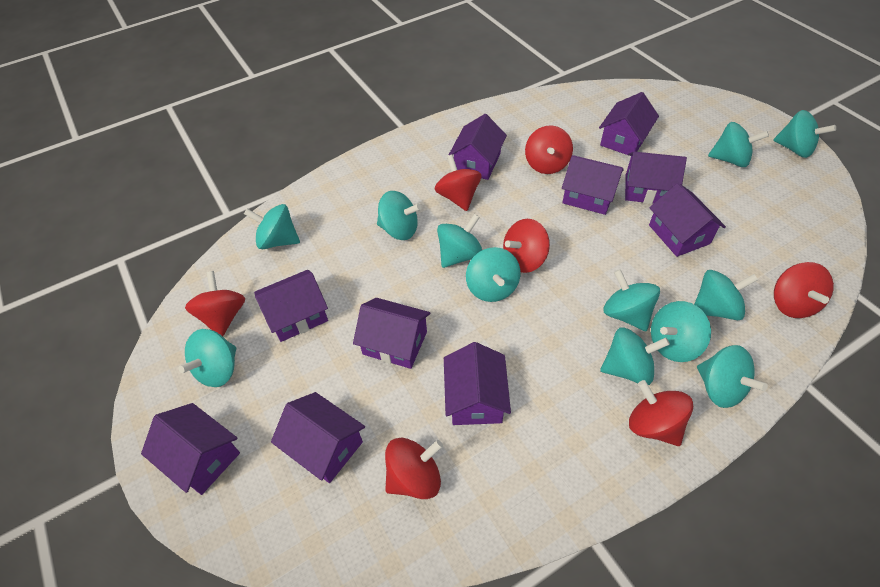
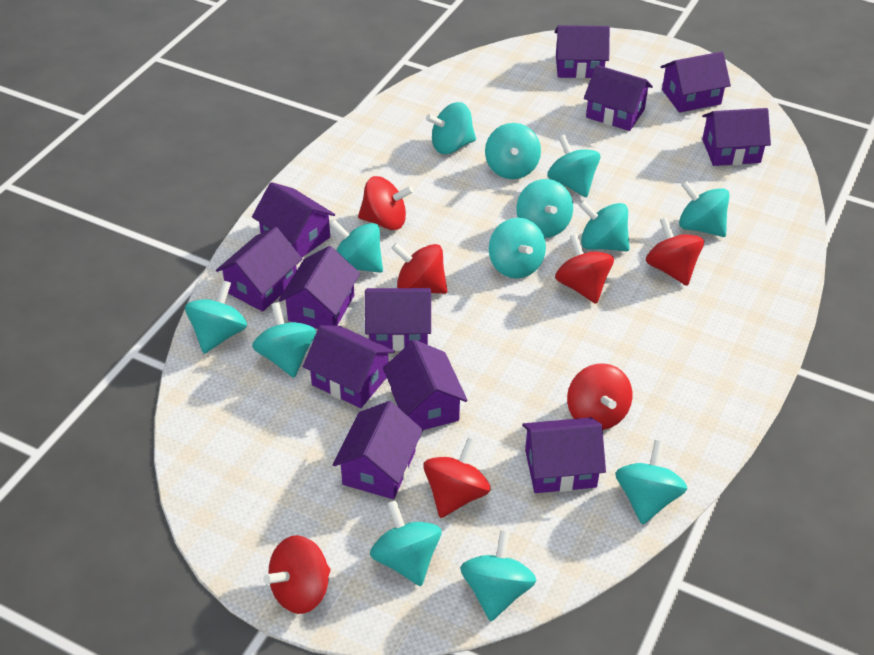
purple house: [141,403,240,495] [254,270,328,342] [271,392,365,483] [353,298,431,369] [444,342,511,425] [449,114,507,180] [562,155,624,215] [599,92,659,156] [625,152,687,204] [649,183,726,257] = 10 -> [216,227,302,312] [252,182,335,258] [278,246,360,329] [303,325,395,408] [333,401,423,499] [365,288,431,351] [383,340,468,430] [522,417,606,493] [555,25,610,79] [584,65,653,131] [661,52,731,113] [702,108,771,166] = 12
turquoise spinning top: [179,329,236,387] [244,204,300,249] [377,191,421,240] [437,214,482,268] [466,247,520,302] [600,328,670,385] [603,269,660,331] [651,301,711,362] [694,270,758,320] [697,345,768,408] [708,122,769,167] [773,110,836,158] = 12 -> [185,281,247,354] [252,302,316,378] [329,219,383,273] [370,500,441,586] [426,102,476,154] [460,530,537,621] [485,123,541,179] [489,218,546,279] [516,179,573,238] [547,135,600,197] [579,200,630,251] [615,440,688,525] [679,181,730,237] = 13

